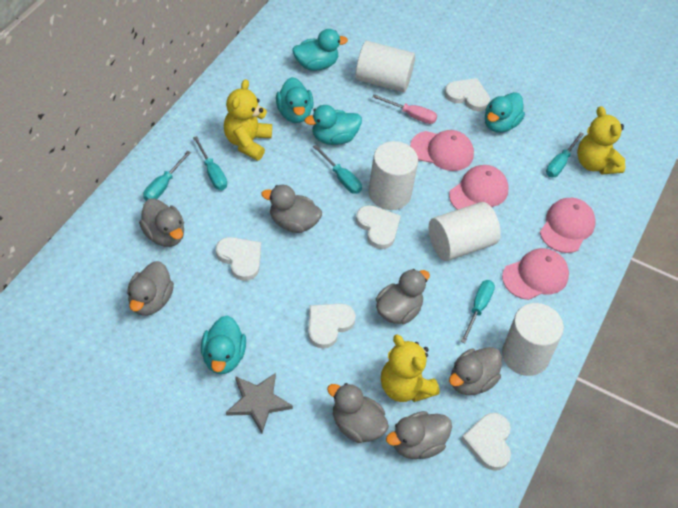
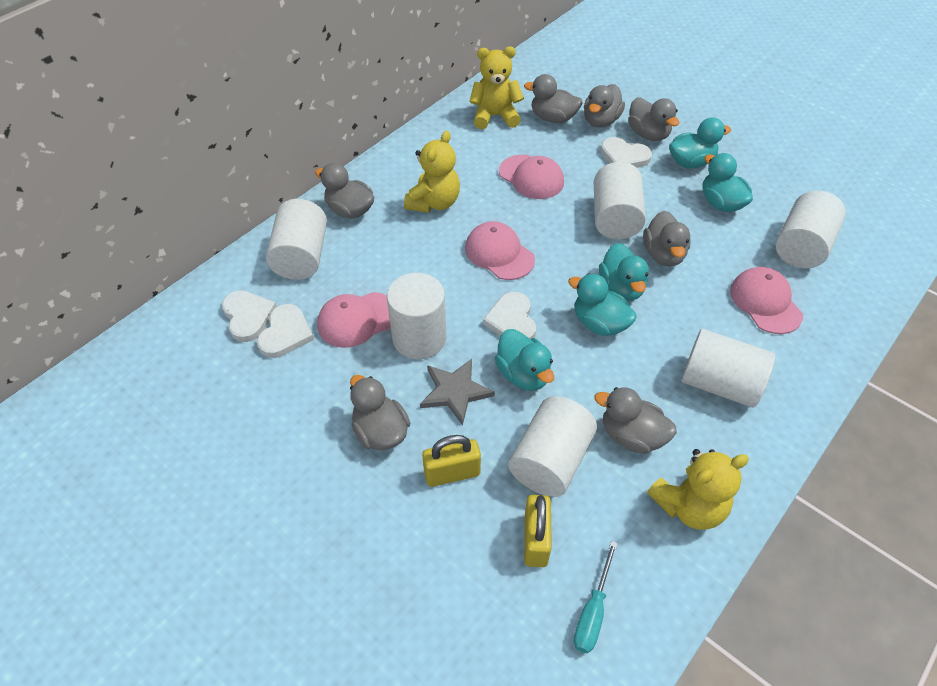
pink screwdriver: [372,94,437,124] = 1 -> none = 0
turquoise screwdriver: [143,151,191,201] [193,136,227,190] [313,145,362,194] [461,280,495,343] [546,132,584,177] = 5 -> [574,541,618,654] = 1
white cylinder: [355,41,415,92] [369,141,418,210] [429,202,501,261] [502,303,564,376] = 4 -> [266,199,327,280] [387,273,446,359] [508,396,597,497] [594,162,646,239] [681,329,775,408] [776,190,846,269] = 6
white heart: [216,237,261,281] [308,303,356,349] [356,205,401,249] [444,78,490,111] [461,413,511,471] = 5 -> [222,290,277,342] [257,304,314,358] [483,292,536,339] [600,137,652,168] = 4
yellow padlock: none = 0 -> [422,435,481,487] [524,495,552,567] = 2

